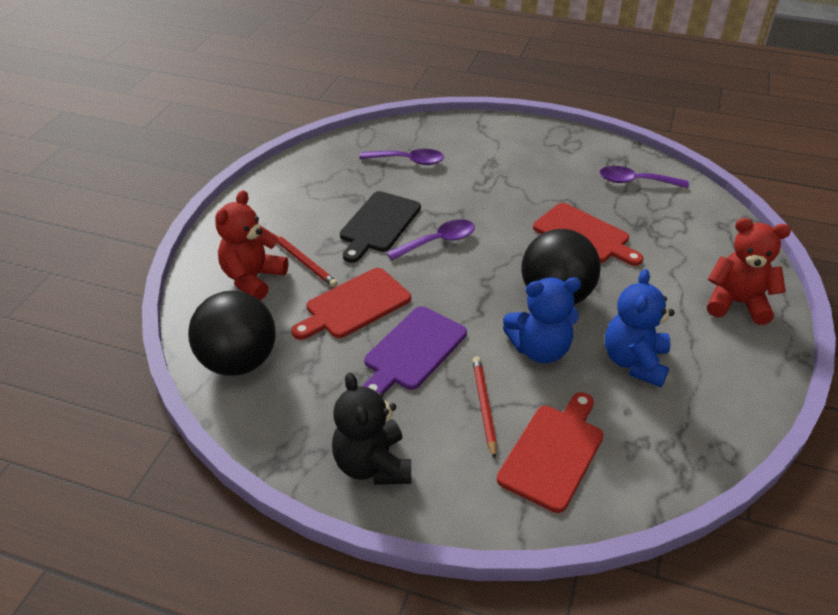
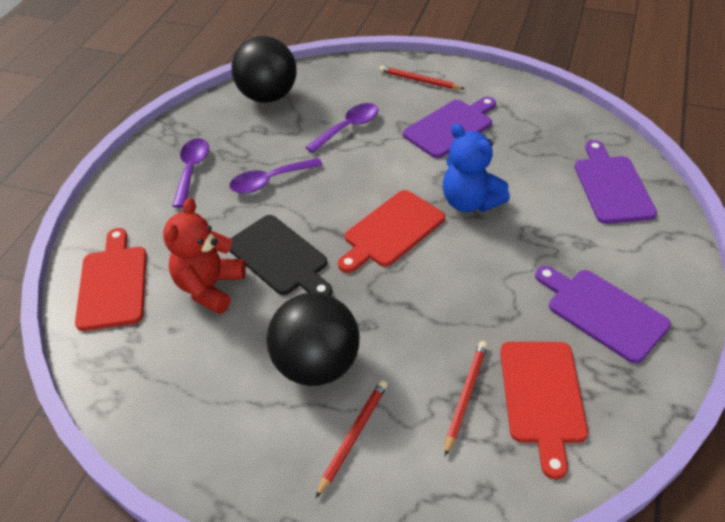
black teddy bear: [332,373,411,485] = 1 -> none = 0
blue teddy bear: [503,277,581,363] [605,269,675,387] = 2 -> [443,123,510,212] = 1
purple cutting board: [362,306,467,394] = 1 -> [403,97,496,158] [535,266,671,364] [575,140,657,224] = 3
red pencil: [275,234,338,287] [472,356,497,459] = 2 -> [316,380,388,498] [379,66,465,89] [445,341,488,456] = 3
red teddy bear: [215,190,288,300] [707,218,791,325] = 2 -> [163,198,246,314] = 1

